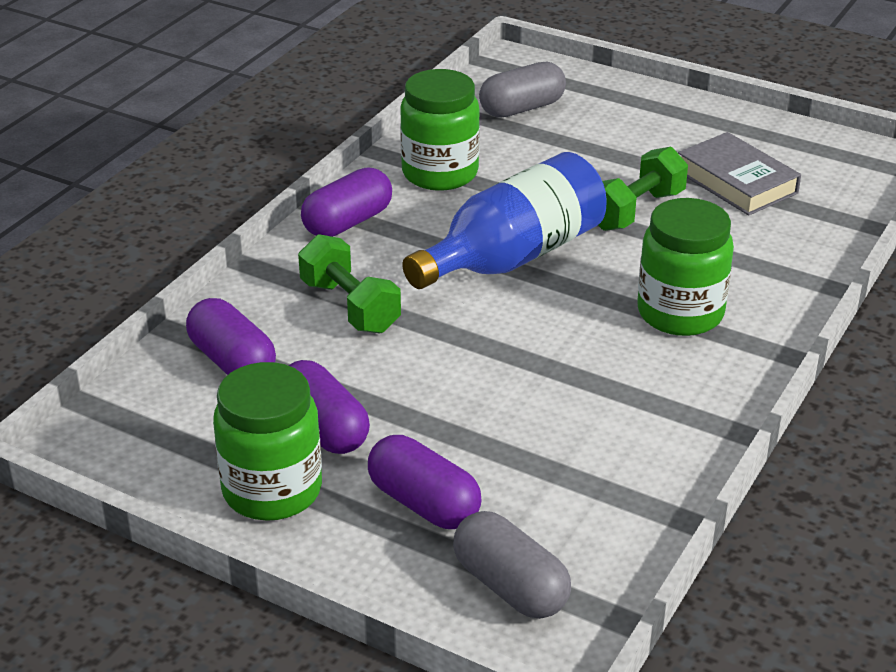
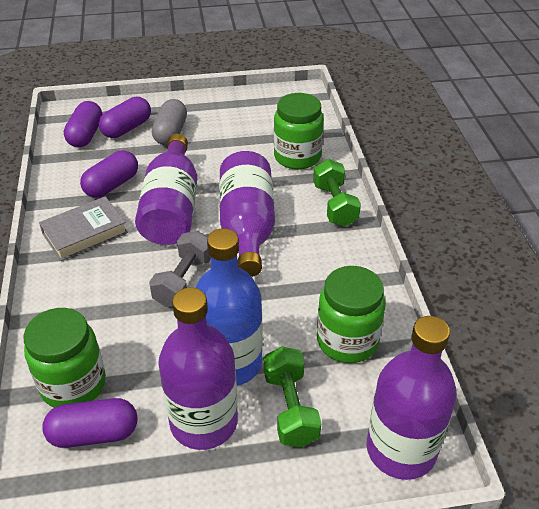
grey capsule: [453,511,571,619] [479,62,566,118] = 2 -> [152,99,187,145] = 1
grey dumbbell: none = 0 -> [149,231,211,307] = 1
purple bottle: none = 0 -> [135,134,197,245] [158,287,238,450] [219,151,275,277] [367,316,457,480] = 4

